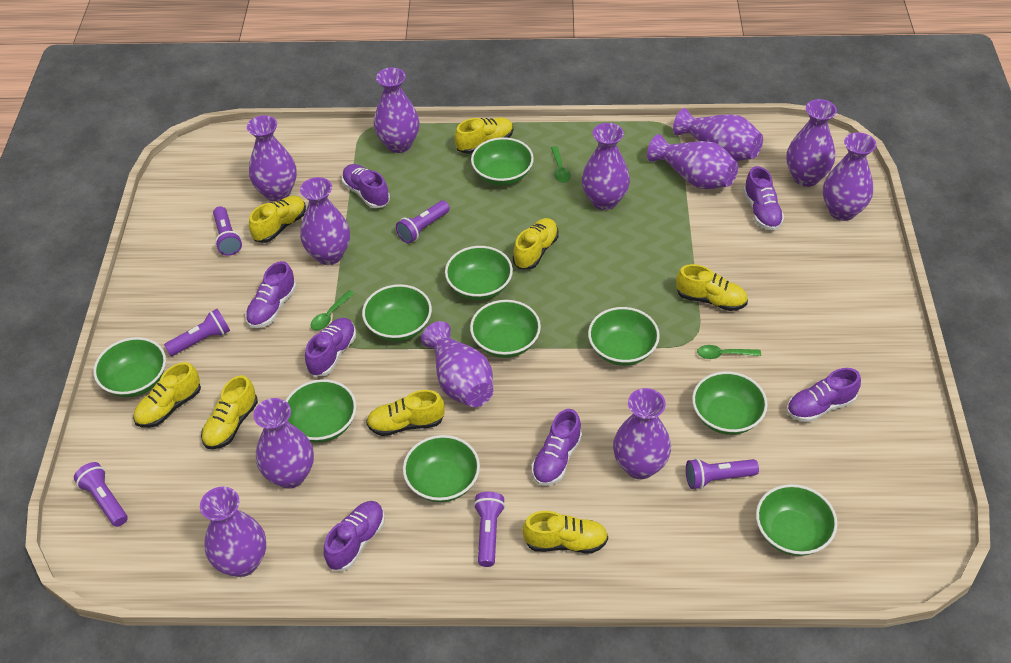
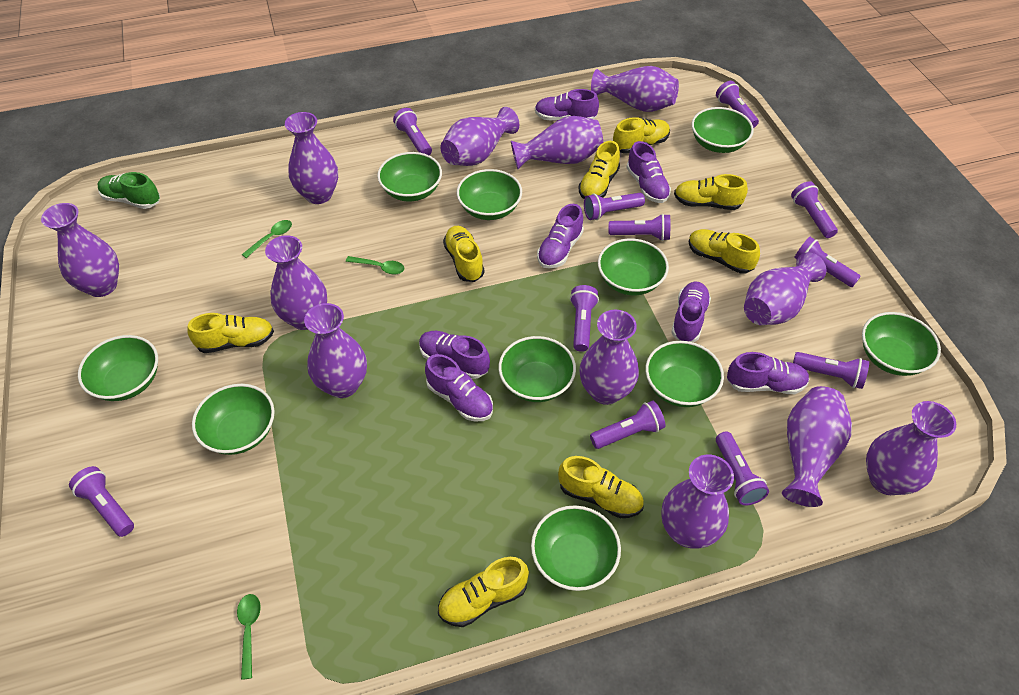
green shoe: none = 0 -> [97,172,160,209] = 1
purple flashlight: [74,462,128,527] [164,309,230,356] [213,206,242,256] [396,200,450,243] [474,492,505,567] [686,458,759,489] = 6 -> [69,466,134,537] [393,108,432,155] [570,285,599,352] [584,193,645,220] [590,401,665,449] [609,214,670,241] [716,81,759,128] [716,431,769,506] [791,181,838,238] [793,352,869,389] [794,237,861,287] = 11

